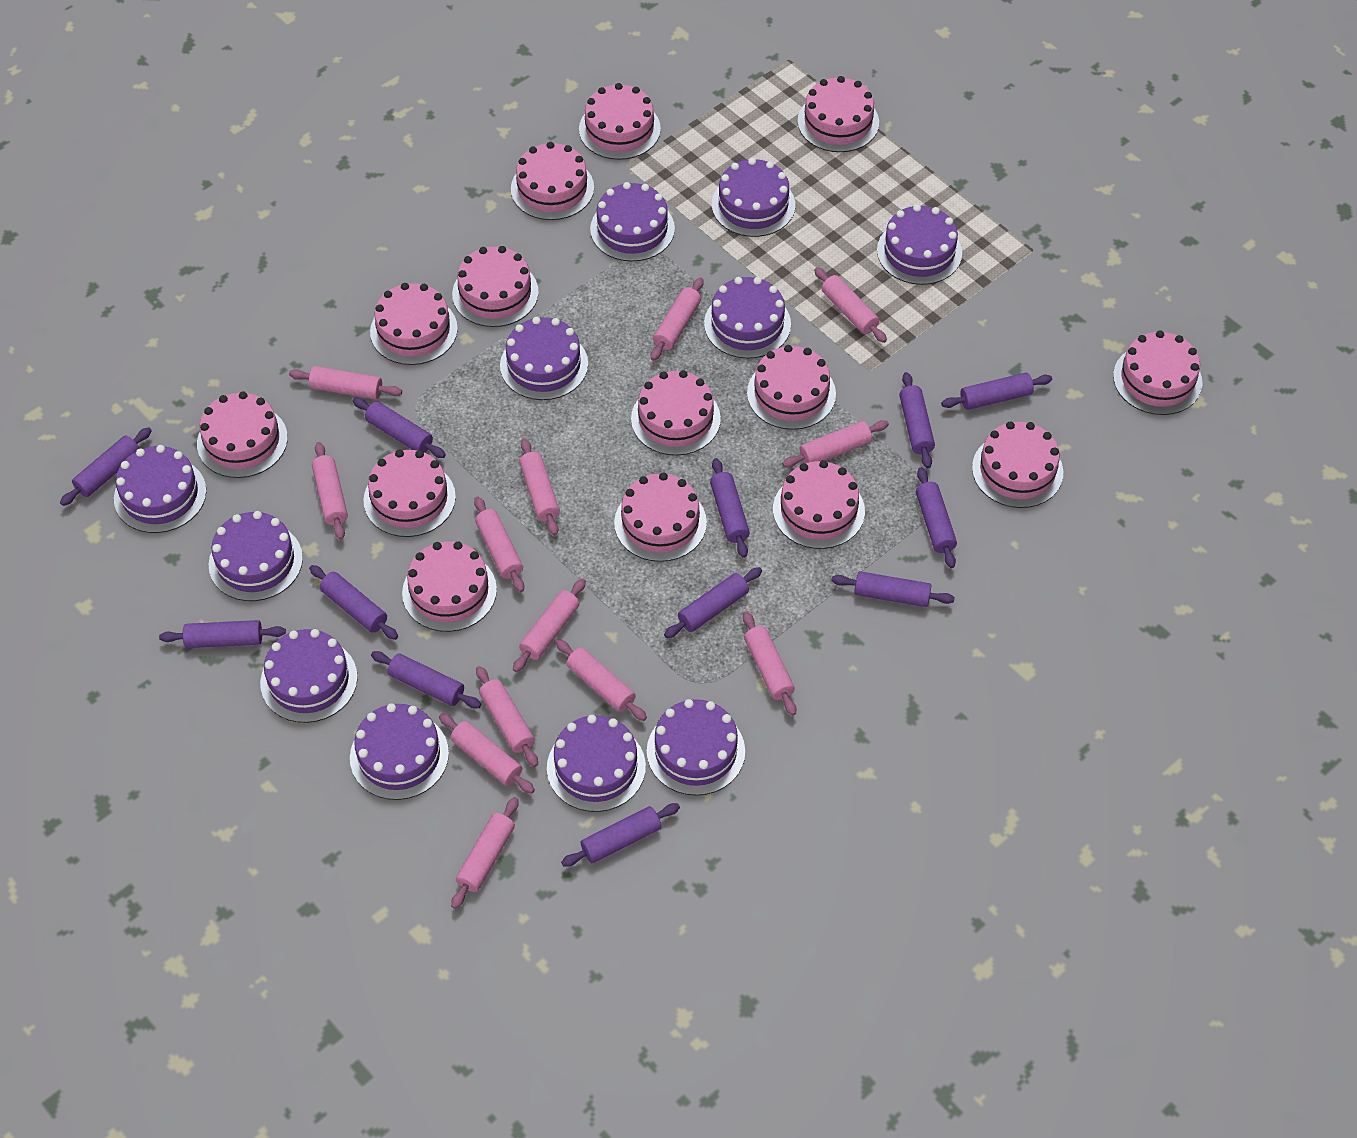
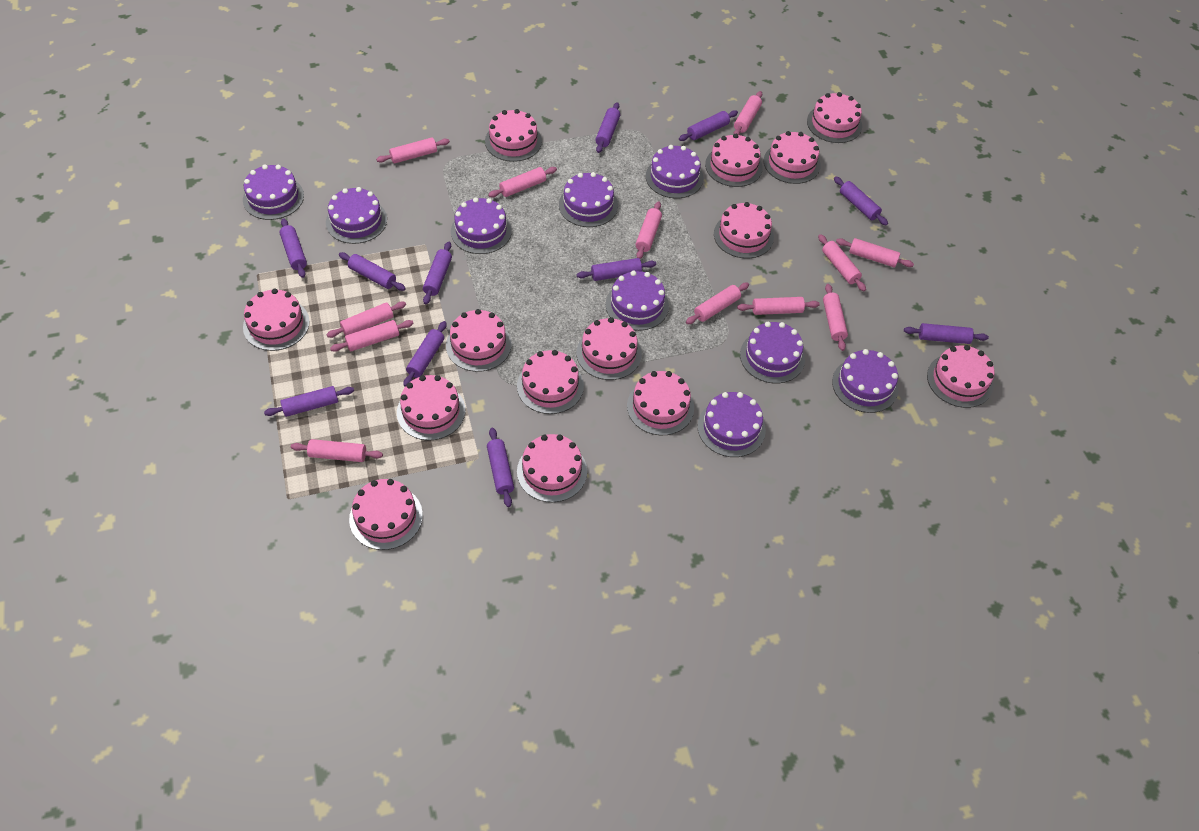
pink rolling pin: [289,366,402,399] [312,442,348,540] [439,713,535,794] [451,797,519,909] [474,497,524,592] [476,666,538,767] [513,578,586,672] [519,439,560,535] [556,639,647,721] [651,277,704,361] [743,611,796,716] [782,420,889,468] [814,267,887,343] = 13 -> [291,439,383,462] [326,302,406,338] [330,320,414,352] [376,138,450,163] [488,167,557,197] [635,201,662,259] [686,283,749,324] [733,91,762,135] [737,297,820,315] [818,234,866,291] [823,284,848,351] [836,238,914,267] = 12
purple cake: [114,445,206,533] [209,511,303,601] [260,629,358,723] [350,703,449,800] [500,317,588,400] [547,715,646,812] [590,182,675,262] [647,699,745,796] [704,277,791,359] [712,158,795,237] [877,204,962,285] = 11 -> [243,165,304,220] [326,187,387,244] [451,197,512,254] [559,172,618,227] [606,271,669,331] [646,145,704,198] [698,392,766,457] [740,322,805,383] [832,349,898,413] = 9
purple rolling pin: [60,427,152,506] [159,620,286,648] [309,565,398,640] [353,398,446,458] [371,651,481,708] [561,803,680,867] [664,567,762,638] [710,458,750,558] [832,571,955,607] [899,372,935,468] [916,467,957,568] [941,373,1052,410] = 12 -> [264,386,354,417] [279,218,307,278] [339,252,406,291] [403,321,447,387] [423,241,452,304] [487,428,514,507] [577,258,656,281] [595,102,620,153] [679,110,738,141] [834,176,888,225] [904,323,989,344] = 11

